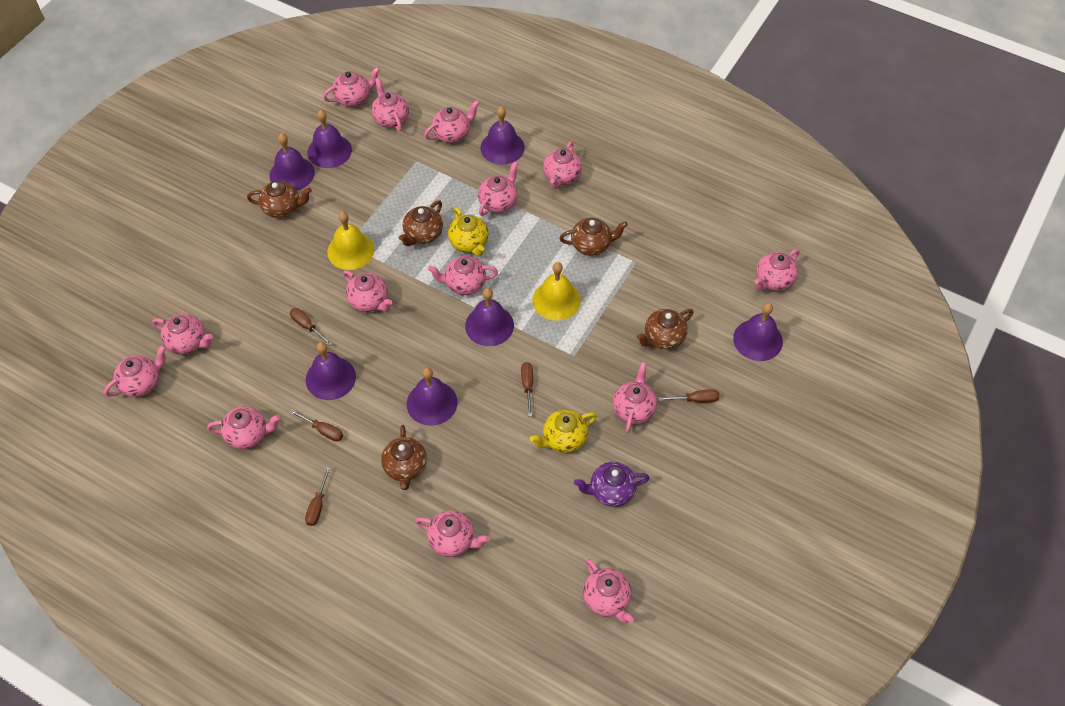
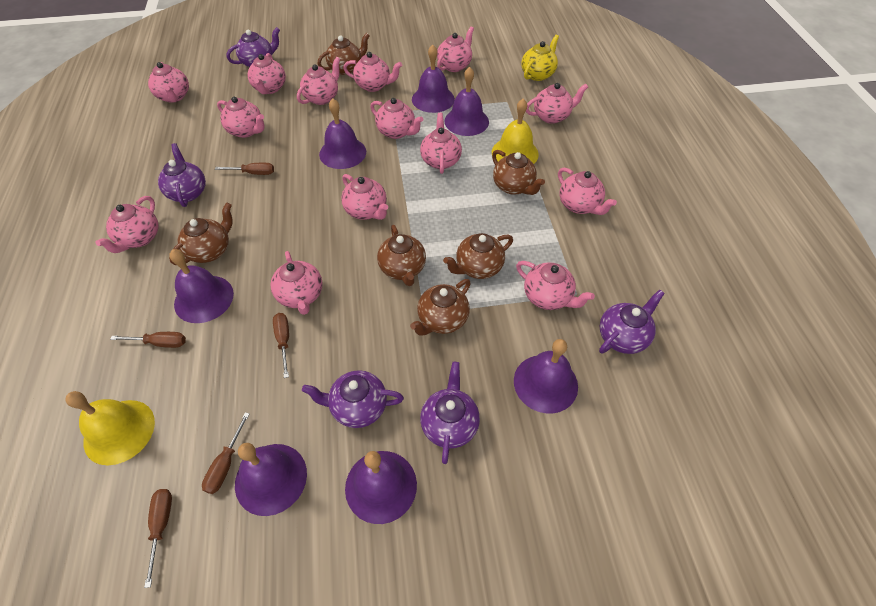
brown teapot: [247,181,312,218] [381,425,427,490] [399,200,443,246] [559,218,628,256] [637,309,693,349] = 5 -> [169,202,233,265] [318,33,370,75] [377,225,426,286] [410,279,471,336] [443,233,513,279] [492,150,545,195] = 6
purple teapot: [574,462,650,507] = 1 -> [158,143,206,207] [226,27,280,67] [302,370,404,428] [420,362,480,464] [599,290,665,354] = 5
yellow teapot: [448,208,488,256] [530,410,597,453] = 2 -> [521,35,559,81] = 1

